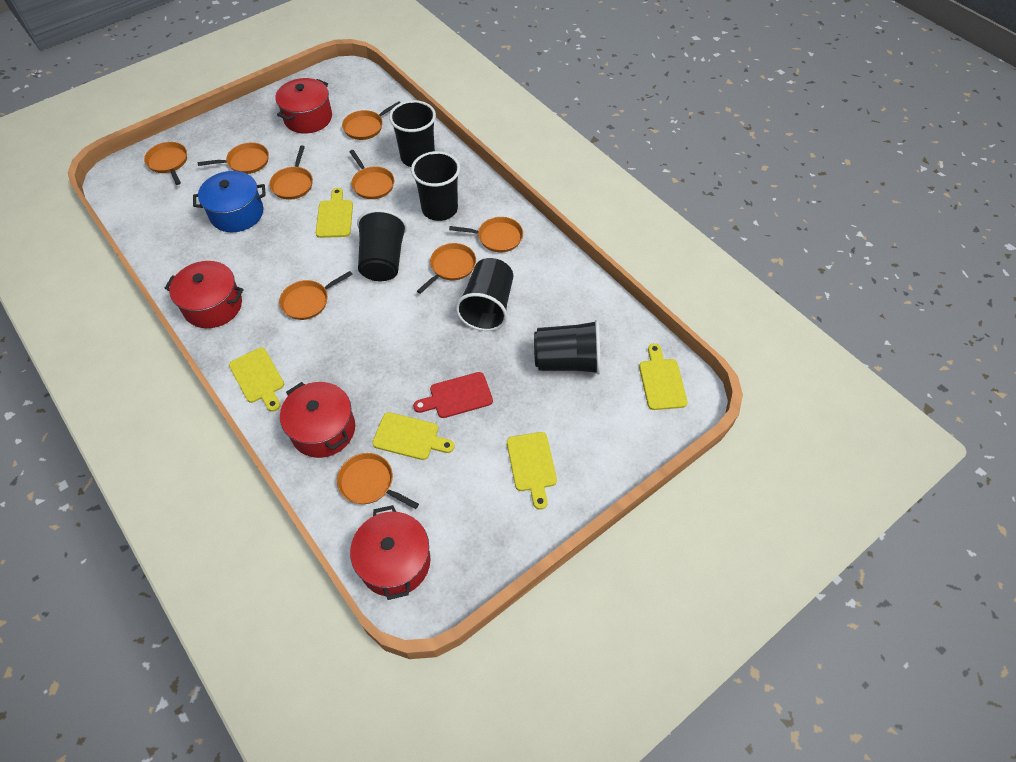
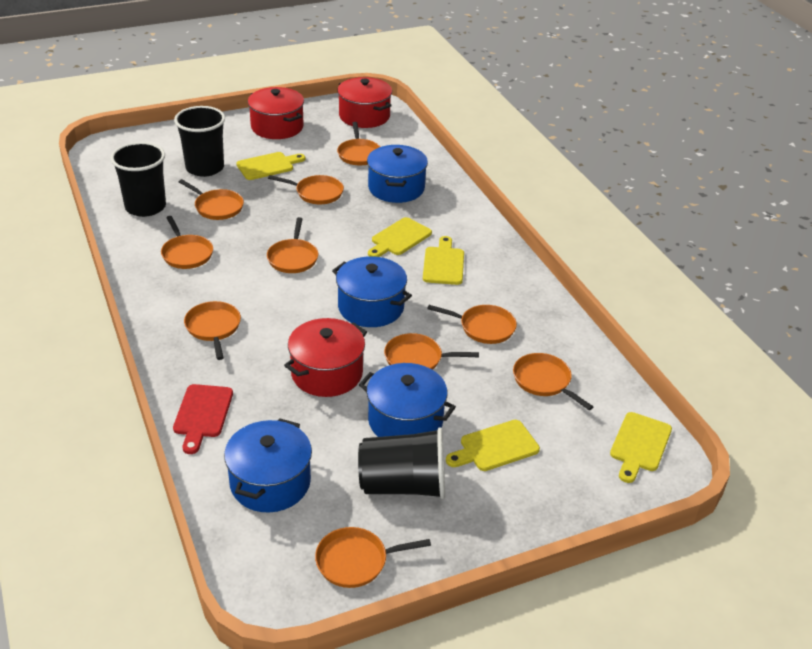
black cup: [357,209,407,281] [389,100,436,167] [411,151,460,221] [455,258,513,331] [534,320,600,375] = 5 -> [110,142,166,217] [174,106,225,177] [358,427,445,499] = 3
blue pot: [193,171,266,232] = 1 -> [224,418,312,512] [332,256,412,327] [359,363,456,437] [367,145,428,203] = 4
orange pan: [144,142,187,185] [197,143,269,174] [269,146,313,200] [279,271,353,320] [337,453,419,509] [342,101,401,140] [349,150,394,199] [417,243,476,294] [449,217,523,252] = 9 -> [161,216,213,269] [179,179,244,220] [184,301,241,360] [267,217,318,273] [268,175,344,204] [315,527,431,588] [337,122,380,165] [384,333,479,370] [427,305,517,344] [513,353,593,410] = 10
red pot: [165,261,244,328] [275,78,332,134] [280,382,355,458] [350,505,431,600] = 4 -> [248,87,304,139] [284,318,367,397] [337,77,392,128] = 3

